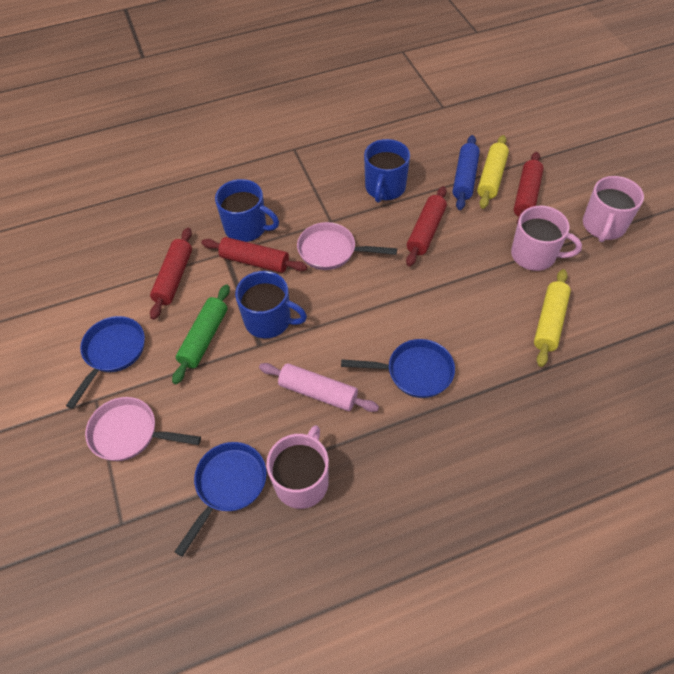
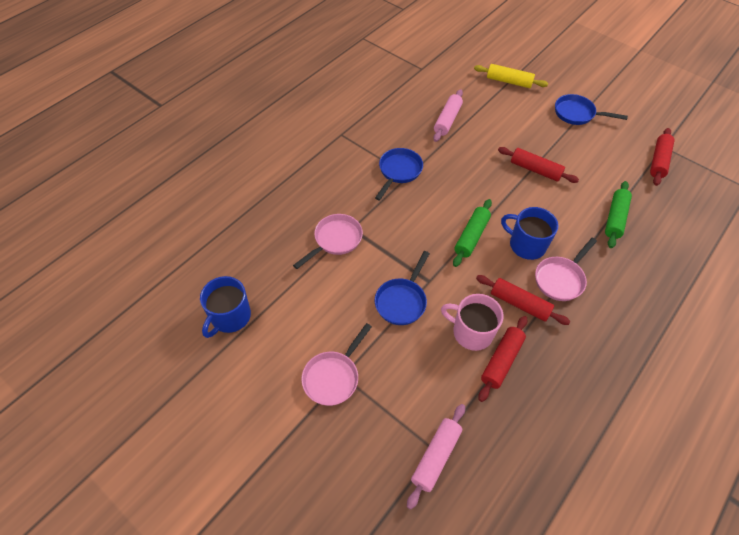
blue mug: [215,179,279,242] [235,271,307,338] [364,139,410,203] = 3 -> [200,276,251,338] [501,207,558,260] = 2
blue rolling pin: [453,135,480,210] = 1 -> none = 0
green rolling pin: [172,284,230,384] = 1 -> [453,199,492,267] [605,181,632,248] = 2
pink mug: [266,425,329,509] [511,206,582,271] [583,176,644,242] = 3 -> [441,294,504,351] = 1
pink pan: [85,397,201,461] [297,222,397,270] = 2 -> [293,214,363,269] [301,323,372,406] [535,238,597,301] = 3
pink rolling pin: [259,363,379,412] = 1 -> [407,404,465,510] [433,89,463,142] = 2
yellow rolling pin: [477,135,509,209] [534,269,571,367] = 2 -> [474,64,548,88] = 1

